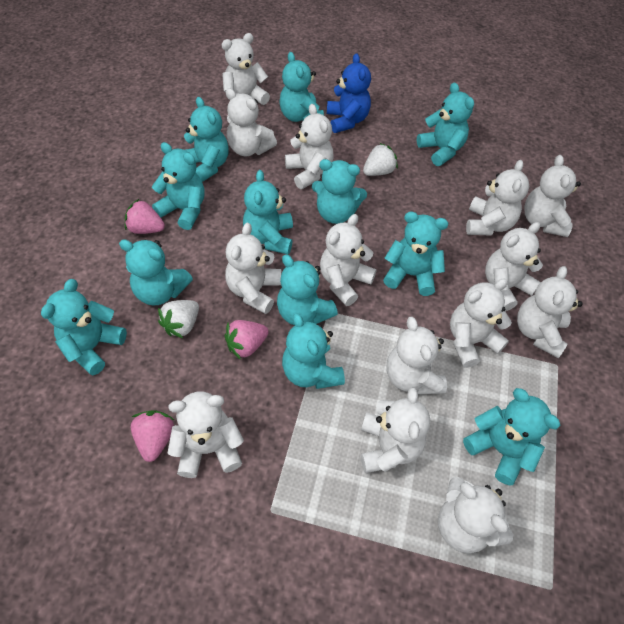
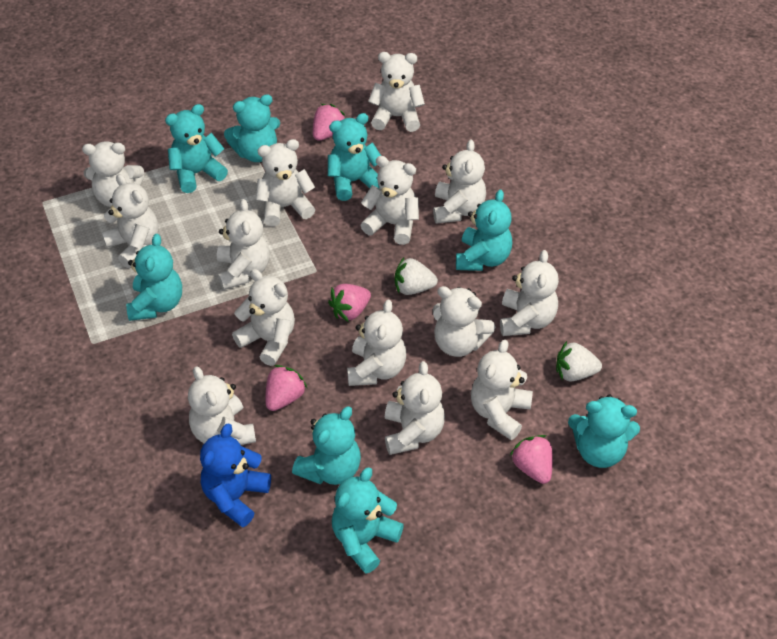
pink strawberry: [125,199,165,234] [131,410,174,462] [225,320,269,360] = 3 -> [265,365,307,411] [313,104,345,141] [328,284,371,322] [510,435,553,484] = 4
turquoise teddy bear: [41,279,127,375] [119,239,193,305] [152,142,205,230] [184,97,229,182] [243,170,293,254] [277,255,338,326] [280,52,324,122] [282,313,345,389] [312,159,367,224] [383,211,448,296] [417,83,474,166] [463,388,561,486] = 12 -> [126,234,182,321] [165,104,228,193] [224,94,280,162] [292,406,361,485] [328,113,381,201] [332,467,404,574] [456,190,512,271] [568,394,640,468] = 8

